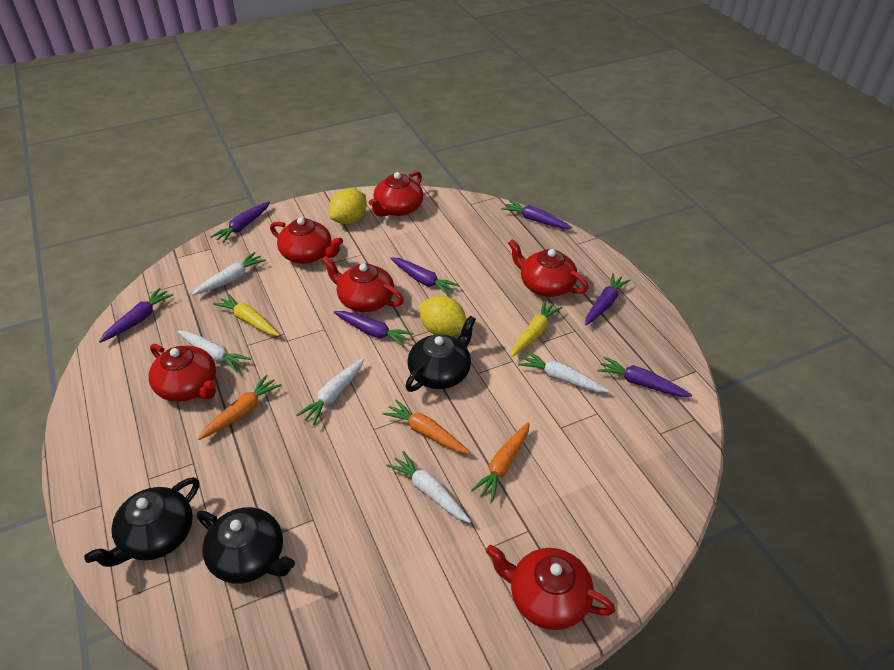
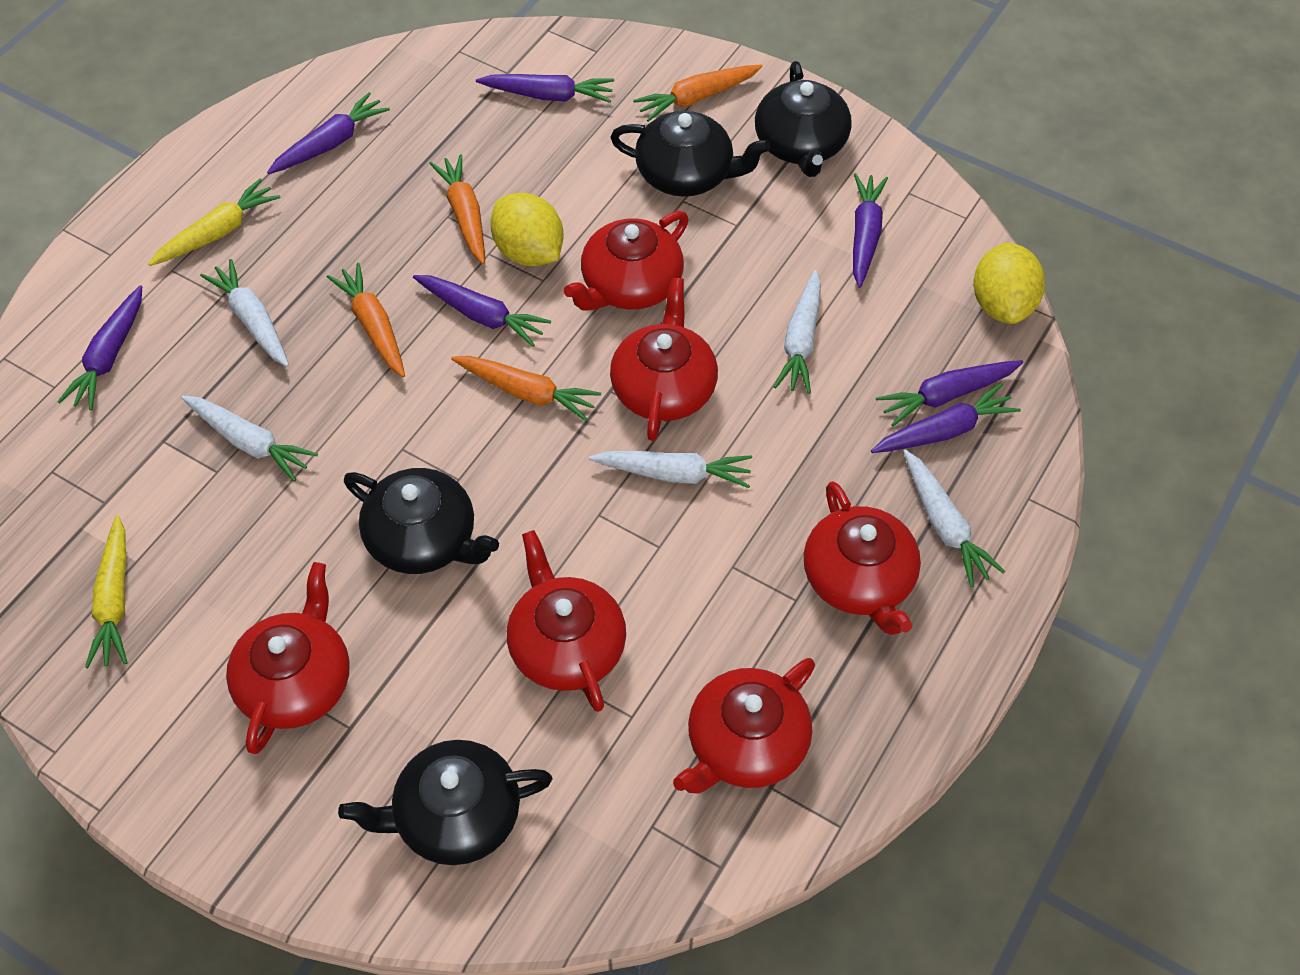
black teapot: [84,477,199,567] [197,507,295,584] [405,316,476,392] = 3 -> [338,740,553,865] [344,468,499,574] [610,111,771,197] [755,61,852,177] = 4
orange carrot: [198,375,282,440] [382,399,470,454] [471,422,530,502] = 3 -> [327,263,405,377] [429,154,485,264] [451,356,601,422] [633,65,762,122] = 4

